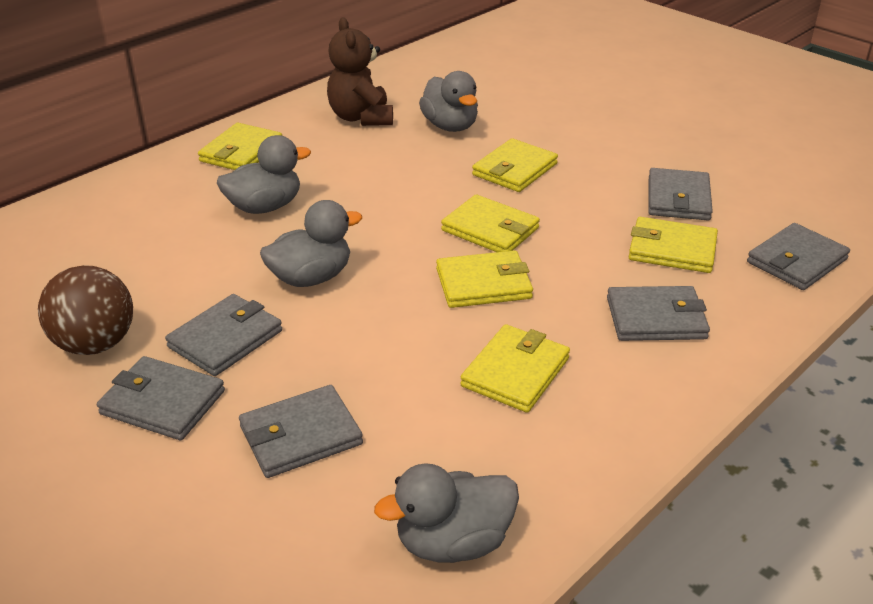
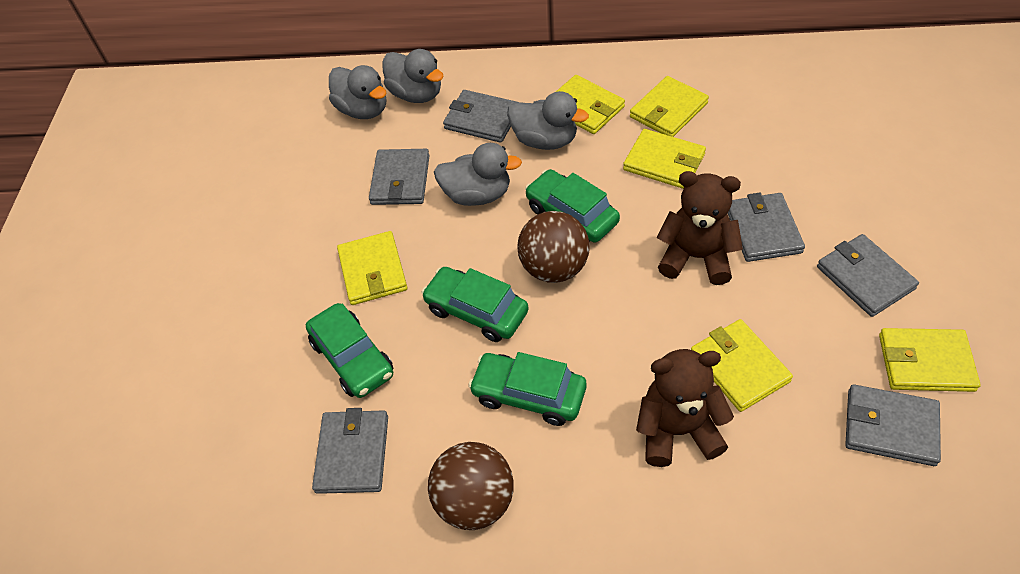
brown ball: [38,265,133,355] = 1 -> [428,442,514,530] [518,211,590,283] = 2
brown teddy bear: [327,18,393,126] = 1 -> [636,349,734,467] [657,171,743,285] = 2
green car: none = 0 -> [306,303,393,398] [421,267,529,342] [468,352,586,426] [525,169,620,243] = 4

